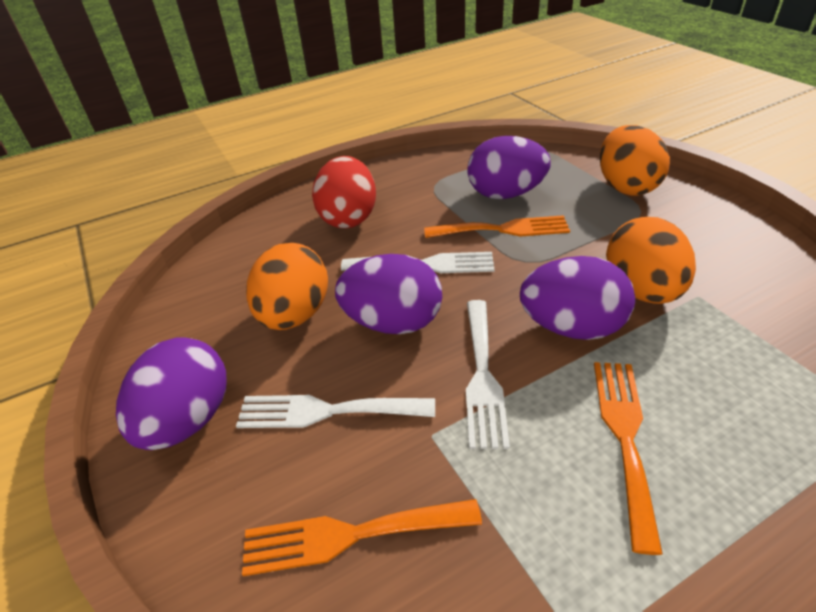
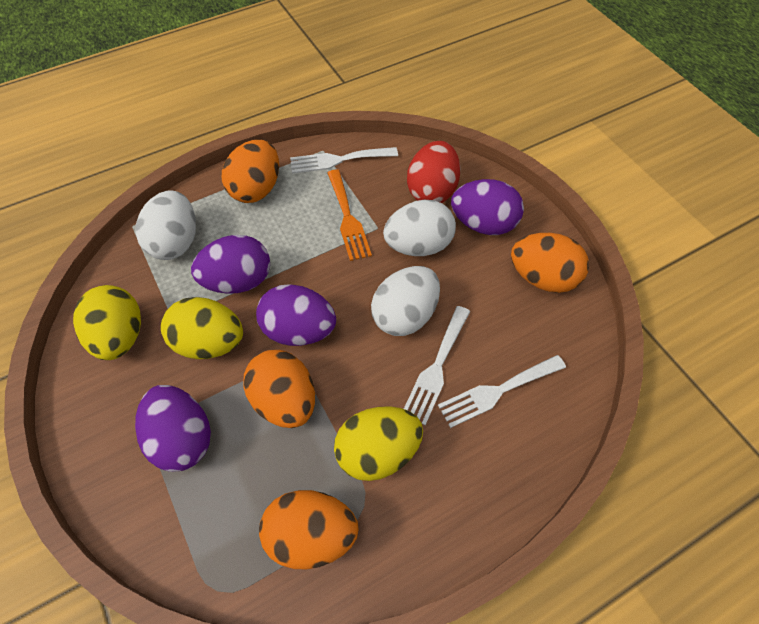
orange egg: [246,243,328,330] [600,125,670,196] [606,217,696,304] = 3 -> [222,140,279,203] [243,350,315,428] [259,490,359,569] [511,233,589,293] = 4
orange fork: [242,499,482,576] [424,215,570,238] [594,362,663,555] = 3 -> [327,170,372,261] = 1
white egg: none = 0 -> [135,190,196,260] [371,266,440,336] [383,200,456,256] = 3
yellow egg: none = 0 -> [73,285,141,360] [161,297,243,359] [334,406,423,481] = 3

